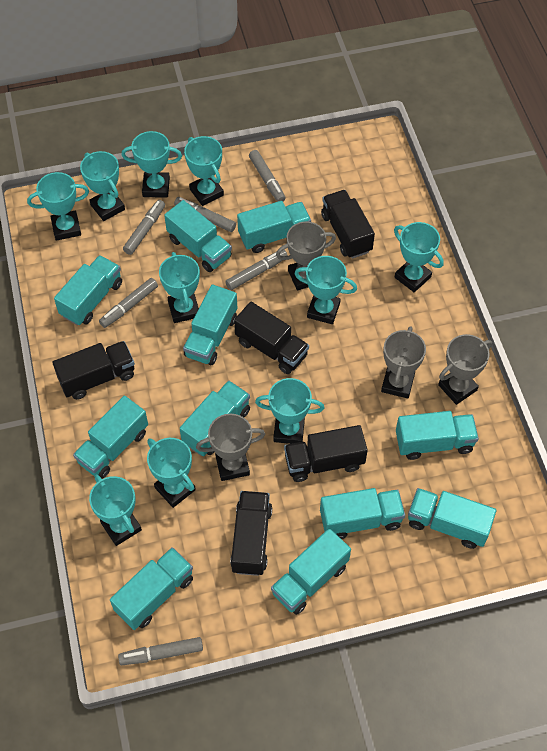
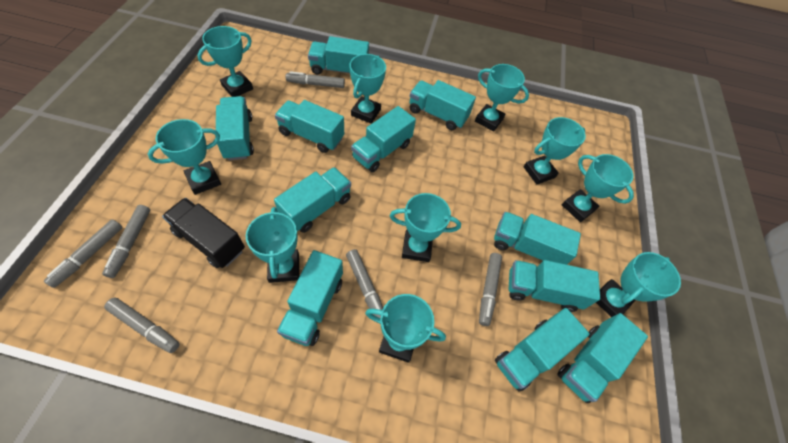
black truck: [52,341,135,400] [230,491,272,576] [234,302,309,374] [284,425,368,482] [321,190,375,258] = 5 -> [162,198,245,268] = 1
grey trophy: [196,413,265,481] [276,222,336,291] [381,326,426,398] [438,334,492,405] = 4 -> none = 0

